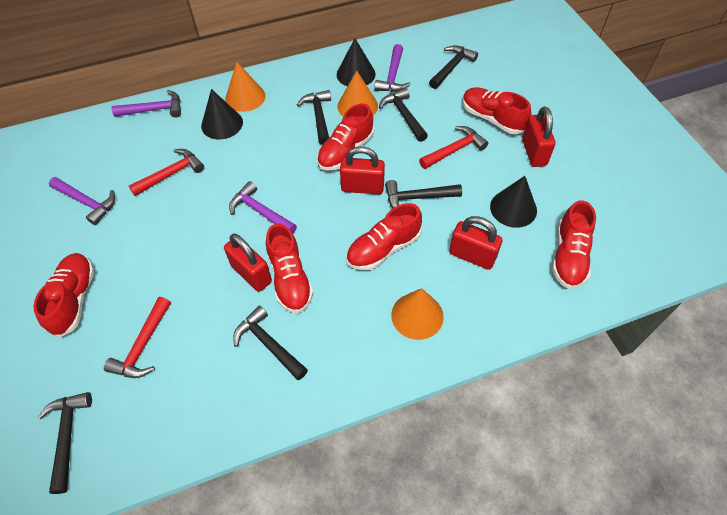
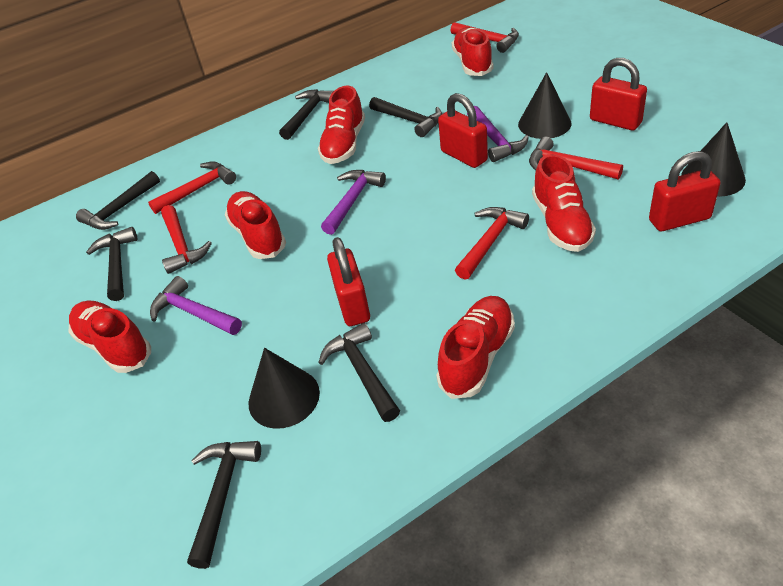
orange cone: [225,62,266,112] [337,71,378,116] [391,288,444,340] = 3 -> none = 0
purple hammer: [49,177,115,225] [111,90,181,117] [229,181,297,233] [374,44,410,92] = 4 -> [150,276,242,335] [321,170,386,235] [467,106,529,162] = 3
red hammer: [104,297,171,378] [129,149,204,196] [419,126,488,169] = 3 -> [148,161,236,214] [161,205,212,274] [451,22,519,53] [455,207,529,279] [529,137,623,179] = 5

